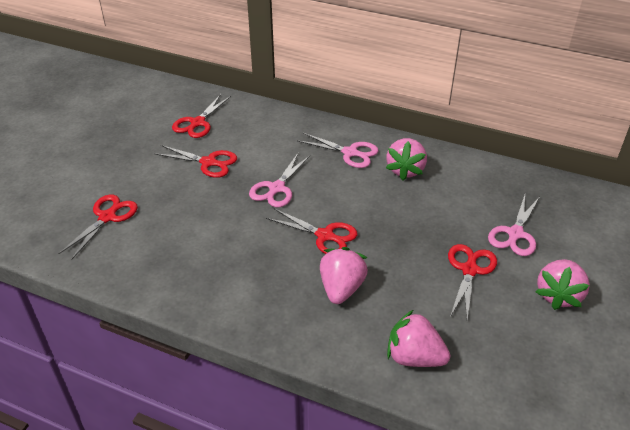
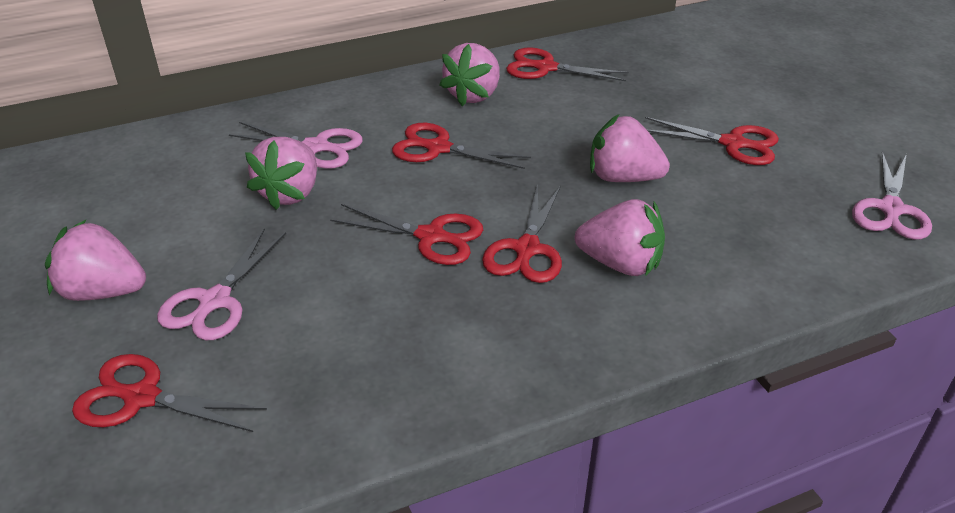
pink strawberry: [320,247,368,304] [386,138,427,181] [387,310,450,367] [536,259,590,310] = 4 -> [45,220,146,301] [245,137,317,210] [439,43,500,106] [575,199,665,276] [590,114,670,182] = 5
red scissors: [58,194,138,260] [155,145,237,178] [172,94,231,138] [266,209,358,254] [448,244,497,320] = 5 -> [72,354,267,432] [330,204,483,265] [392,123,531,169] [482,184,562,283] [506,47,629,81] [645,117,779,165] = 6

